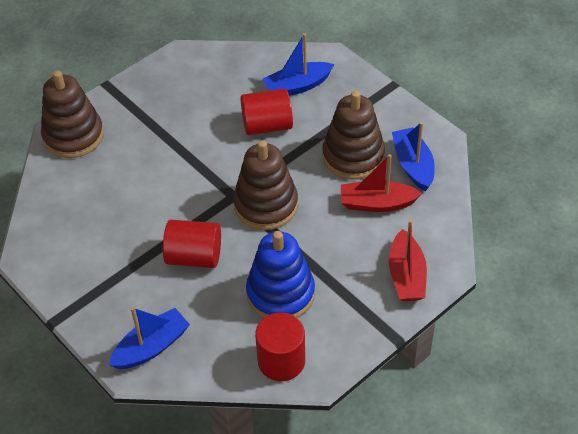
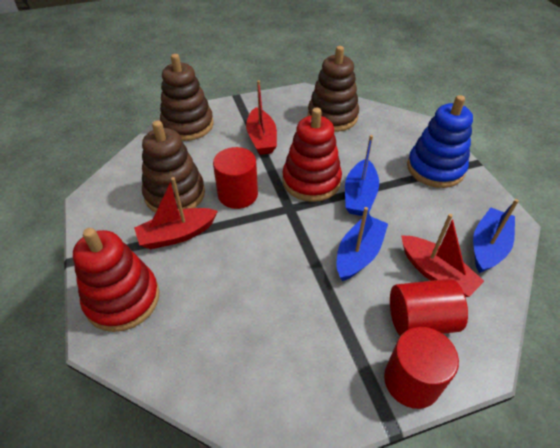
red boat: [341,154,422,212] [389,220,427,301] = 2 -> [134,177,218,249] [246,80,277,155] [401,214,484,297] = 3
red stacking toy: none = 0 -> [73,228,160,332] [282,107,342,202] = 2

